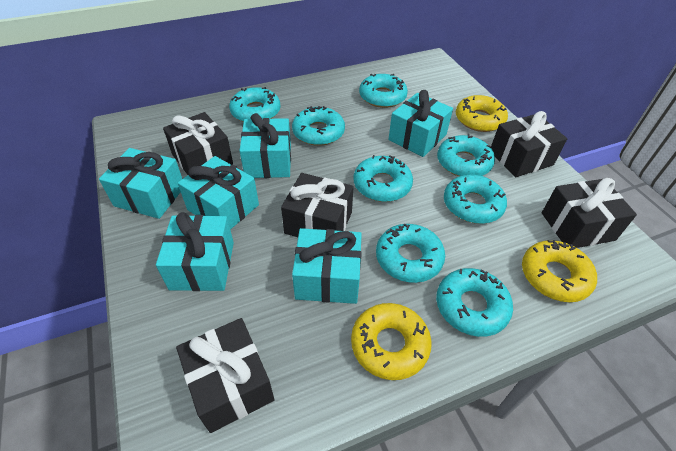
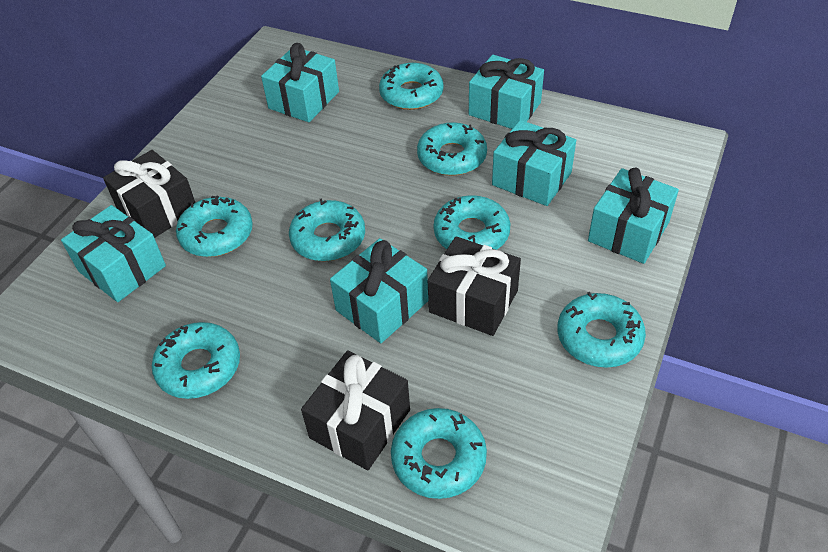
black gift: [163,112,233,175] [176,318,274,433] [281,173,354,237] [491,111,567,177] [542,178,637,248] = 5 -> [103,150,195,238] [301,350,410,470] [428,236,521,336] = 3
yellow donut: [351,303,432,380] [456,95,508,132] [522,240,597,302] = 3 -> none = 0

